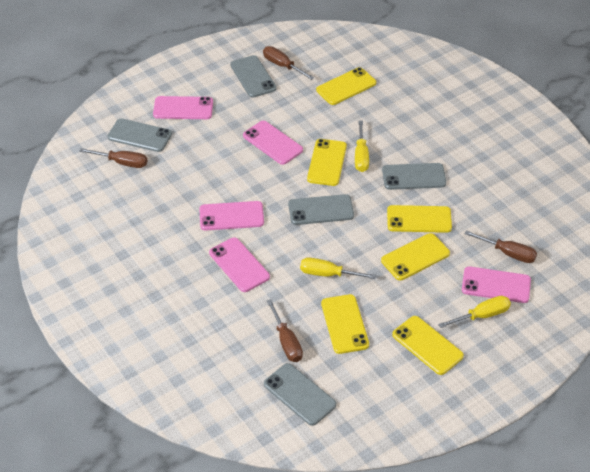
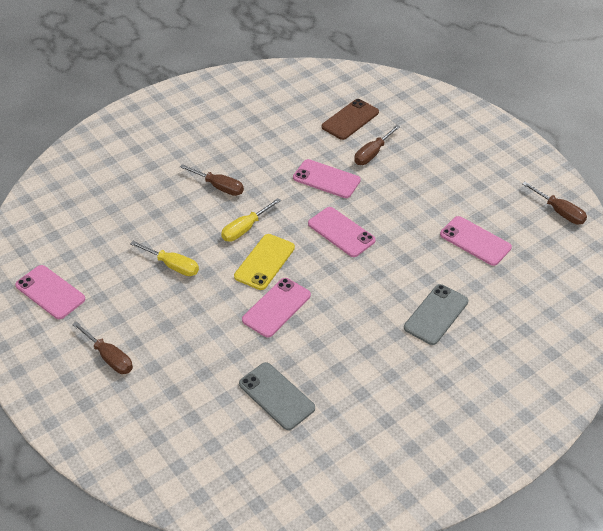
brown phone: none = 0 -> [322,99,379,140] = 1
grey phone: [108,118,172,152] [230,55,277,98] [264,363,336,426] [288,194,354,225] [382,163,446,190] = 5 -> [239,362,315,430] [404,284,468,345] = 2
yellow phone: [307,139,347,186] [316,67,376,105] [321,294,369,354] [381,233,450,281] [387,205,452,233] [392,316,464,375] = 6 -> [234,234,295,290] = 1
yellow screwdriver: [300,258,376,279] [355,120,369,172] [438,296,511,328] = 3 -> [130,241,199,276] [221,198,281,242] = 2

